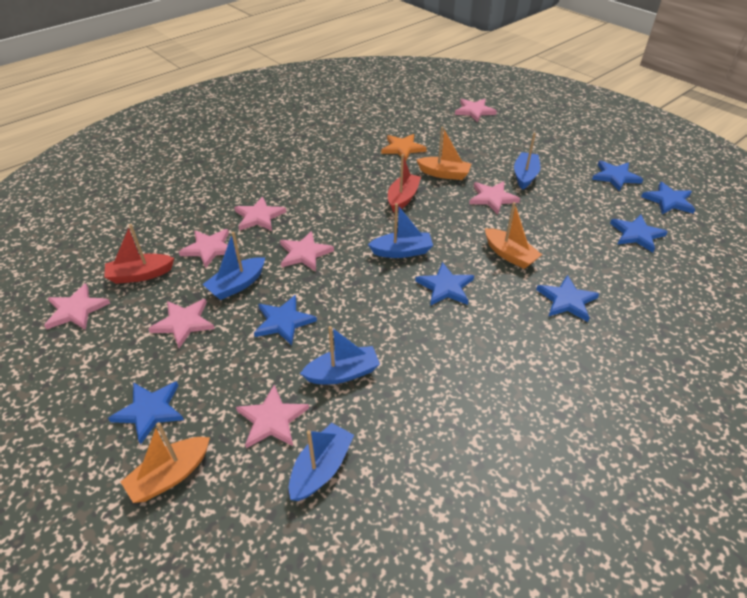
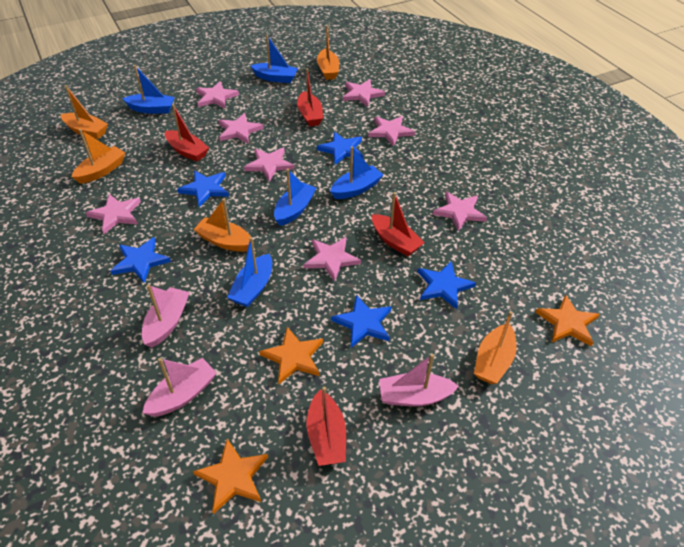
blue star: [108,381,184,444] [254,295,317,346] [415,262,474,306] [536,275,599,322] [592,161,643,192] [610,215,668,252] [641,182,695,214] = 7 -> [111,237,171,283] [177,170,229,207] [317,132,363,165] [331,295,391,348] [418,261,476,310] = 5
orange boat: [121,422,210,503] [416,126,471,180] [485,202,542,269] = 3 -> [61,85,108,139] [72,129,125,184] [193,198,254,252] [317,25,339,80] [474,311,516,384] = 5
orange star: [381,134,427,161] = 1 -> [193,439,268,514] [259,327,323,384] [535,294,600,347] = 3
pink boat: none = 0 -> [142,284,190,348] [142,358,217,417] [379,354,459,406] = 3
red boat: [104,224,174,284] [388,154,421,213] = 2 -> [165,104,209,162] [297,68,323,127] [307,387,346,466] [372,192,425,256] = 4

